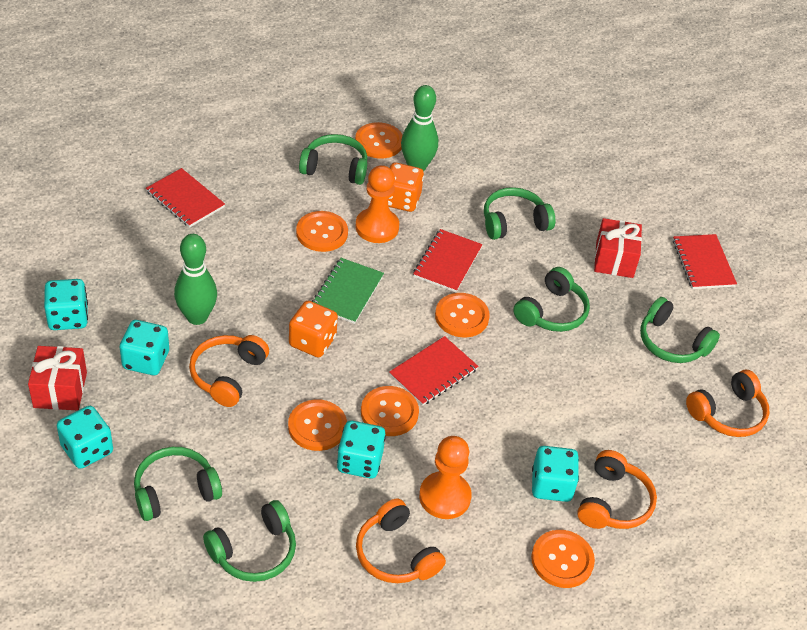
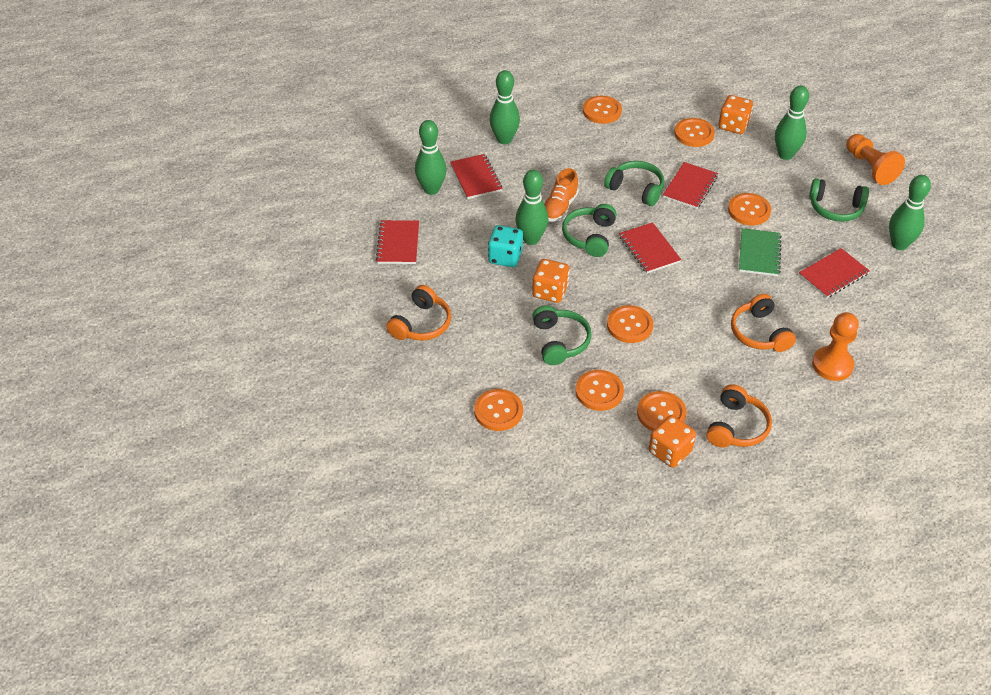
green bowling pin: [174,234,217,325] [401,85,438,171] = 2 -> [415,120,447,195] [489,70,520,144] [515,170,548,245] [775,85,809,160] [889,175,931,250] = 5
green headphones: [134,447,222,521] [203,500,296,582] [299,134,367,185] [484,187,555,240] [513,267,590,332] [640,297,720,363] = 6 -> [532,305,592,365] [562,204,617,257] [604,161,664,206] [809,178,869,222] = 4
orange button: [288,399,347,451] [296,211,348,252] [355,122,402,159] [361,386,419,436] [435,293,490,337] [531,530,595,588] = 6 -> [474,389,523,431] [575,370,624,411] [583,96,622,124] [607,305,653,343] [637,391,687,431] [674,118,715,147] [728,193,771,225] = 7
orange dice: [289,301,338,357] [388,163,424,212] = 2 -> [532,259,569,303] [649,415,696,468] [719,95,753,134] = 3
orange headphones: [189,335,269,407] [356,498,446,583] [577,450,657,529] [686,370,769,437] = 4 -> [386,285,452,341] [706,384,772,448] [731,294,796,352] = 3
orange shoe: none = 0 -> [544,168,579,222] = 1
red gift: [28,346,87,411] [594,218,642,278] = 2 -> none = 0
red notebook: [146,168,225,228] [389,336,478,406] [413,229,483,292] [673,234,737,289] = 4 -> [376,220,419,264] [450,154,502,199] [619,222,681,273] [663,162,718,209] [799,248,870,298] = 5
turquoise dice: [44,279,88,330] [57,406,113,469] [120,320,169,375] [337,421,386,478] [532,446,579,502] = 5 -> [488,225,523,267] = 1

